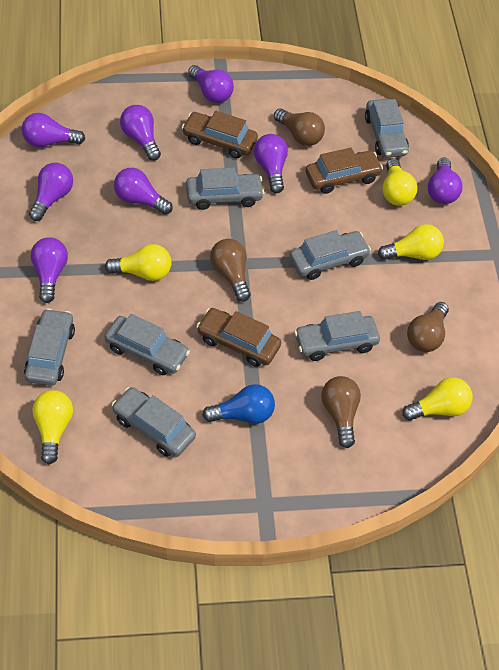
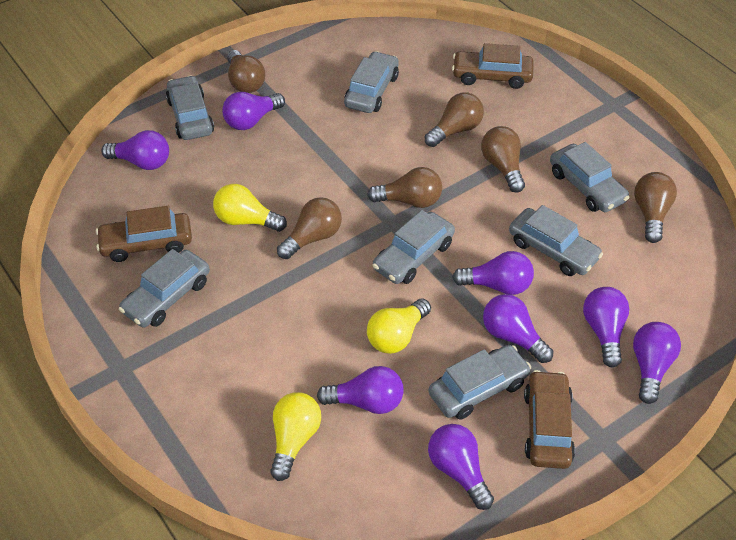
blue light bulb: [202,384,275,424] = 1 -> none = 0
brown light bulb: [210,239,250,302] [274,108,325,146] [321,376,361,448] [407,302,449,352] = 4 -> [227,50,265,93] [277,197,342,259] [367,167,442,208] [425,92,484,147] [481,126,525,193] [634,172,677,243] = 6
yellow light bulb: [32,390,73,464] [105,244,172,281] [378,224,444,260] [383,158,417,206] [402,377,472,421] = 5 -> [213,184,287,232] [270,392,321,481] [367,298,431,354] = 3

